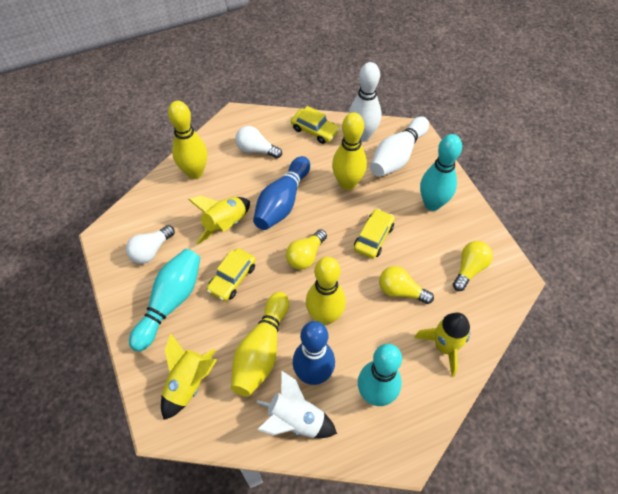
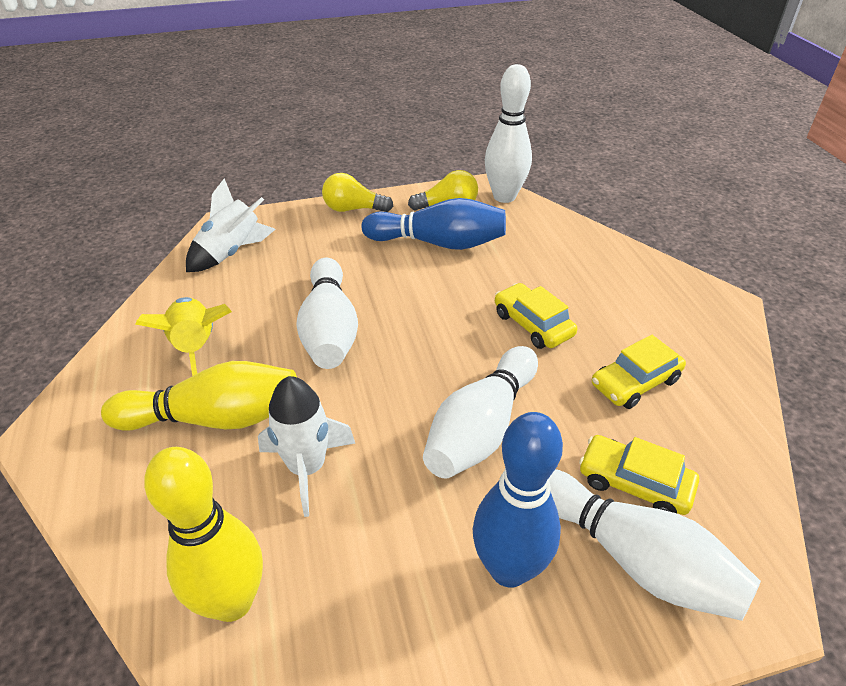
turquoise bowling pin: [129,249,200,352] [358,344,402,406] [420,134,462,211] = 3 -> none = 0
white bowling pin: [349,62,381,142] [370,117,429,177] = 2 -> [296,258,358,369] [423,346,538,479] [485,64,532,203] [549,469,761,621] = 4
white light bulb: [126,225,175,264] [235,126,282,158] = 2 -> none = 0
white rocket: [256,371,337,438] = 1 -> [186,179,276,272] [258,376,355,517] = 2
yellow bowling pin: [168,101,207,179] [231,292,289,397] [306,257,346,325] [332,112,367,190] = 4 -> [101,361,297,431] [144,447,263,622] = 2
yellow light bulb: [286,229,327,270] [379,266,434,304] [453,241,493,291] = 3 -> [322,173,393,212] [408,170,478,211] = 2
yellow rocket: [161,333,217,420] [188,196,250,245] [414,313,470,377] = 3 -> [135,297,232,376] = 1

